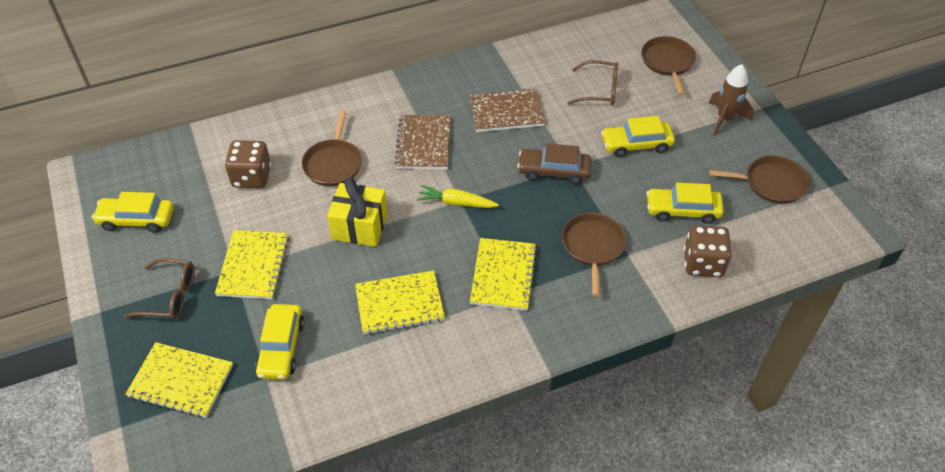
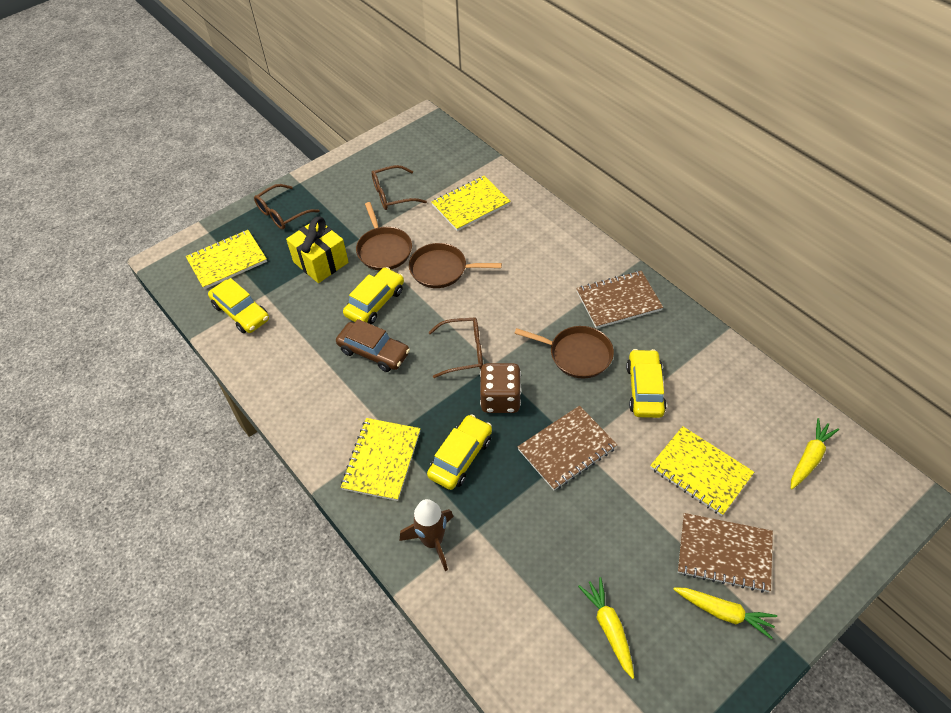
brown dice: [225,140,271,188] [684,225,732,277] = 2 -> [480,363,521,413] = 1
brown glasses: [124,258,195,319] [568,60,618,105] = 2 -> [254,184,320,230] [371,165,427,210] [429,318,483,378] = 3
brown notebook: [394,115,451,170] [470,88,545,132] = 2 -> [517,405,617,490] [576,271,663,328] [678,513,773,593] = 3
brown pan: [302,110,362,186] [562,213,626,297] [641,36,696,95] [709,155,810,204] = 4 -> [356,202,412,270] [409,243,502,288] [514,326,614,378] = 3
yellow carrot: [417,185,499,208] = 1 -> [578,577,634,679] [673,588,777,639] [791,418,839,489] = 3

